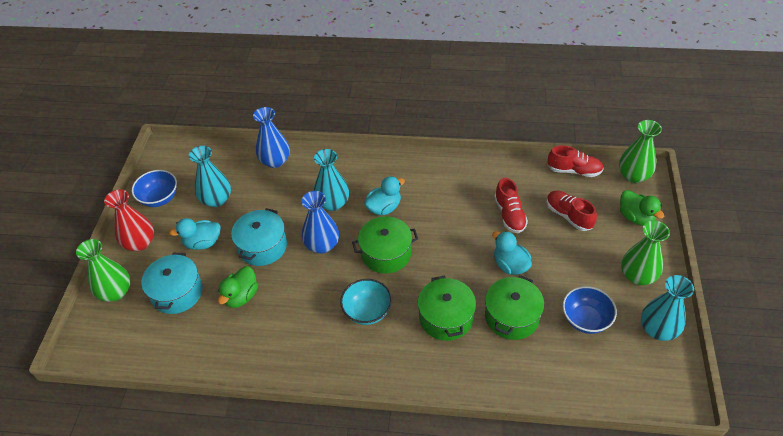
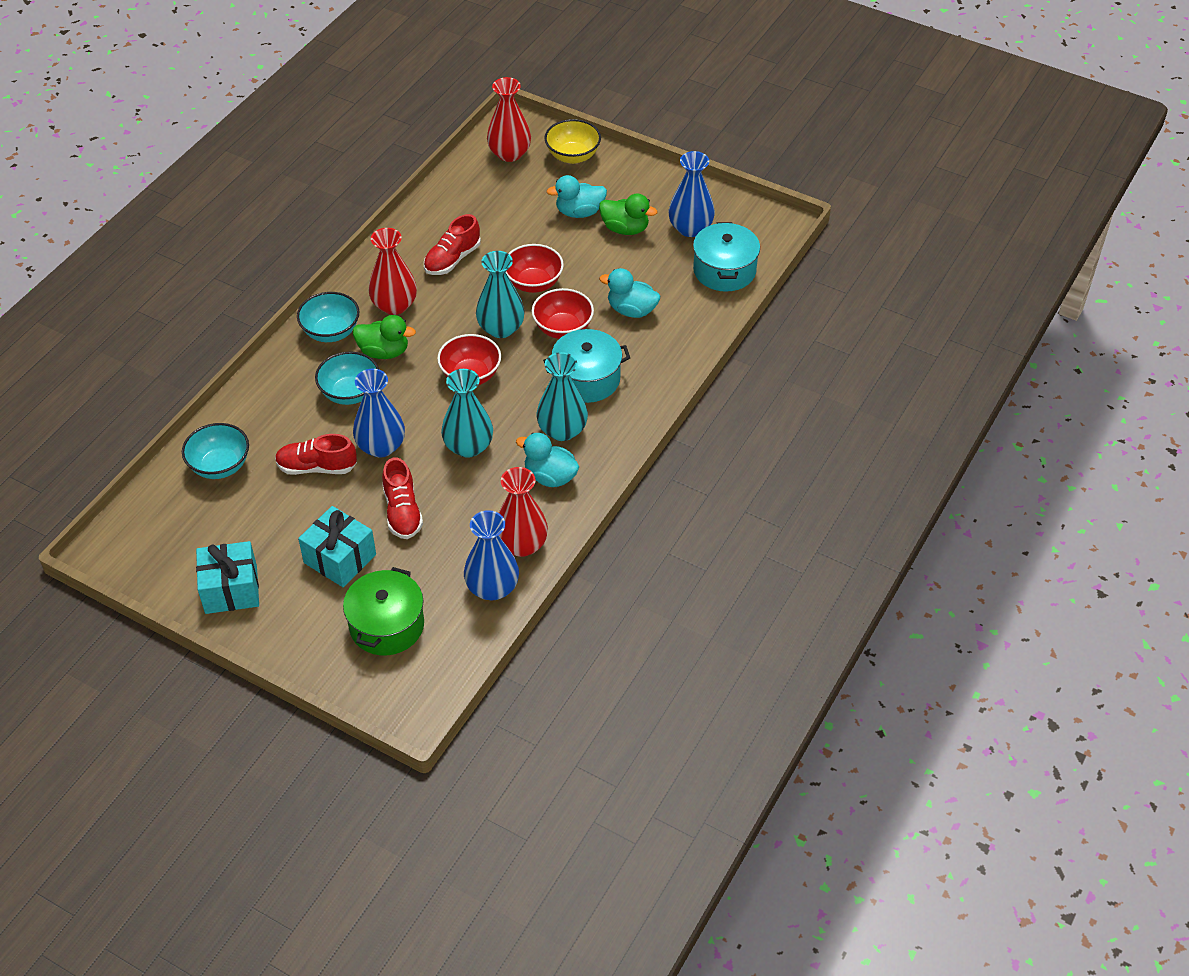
blue bowl: [132,170,177,207] [563,286,617,334] = 2 -> none = 0
blue vase: [253,107,290,168] [301,191,339,254] = 2 -> [353,369,405,458] [464,510,519,600] [669,151,715,237] = 3
green pot: [352,216,418,274] [418,275,476,341] [485,275,544,340] = 3 -> [343,567,424,655] = 1
green vase: [76,239,131,302] [619,120,662,183] [621,221,670,285] = 3 -> none = 0
red bowl: none = 0 -> [437,334,501,385] [506,244,564,293] [532,288,594,339] = 3
red vase: [104,189,154,251] = 1 -> [368,228,417,315] [487,77,531,162] [499,467,548,557] = 3
turquoise bowl: [340,279,392,325] = 1 -> [182,423,249,479] [297,292,360,342] [315,351,379,405] = 3
turquoise gift: none = 0 -> [196,541,259,614] [298,506,376,587] = 2
yellow bowl: none = 0 -> [544,119,601,164] = 1

